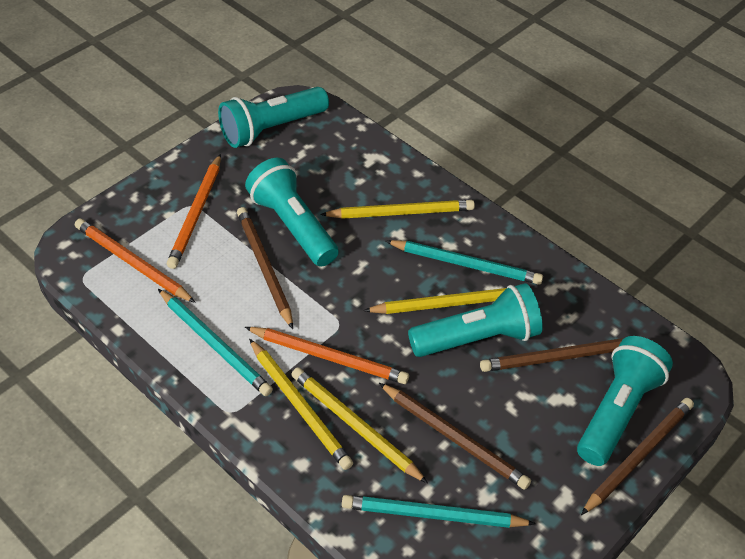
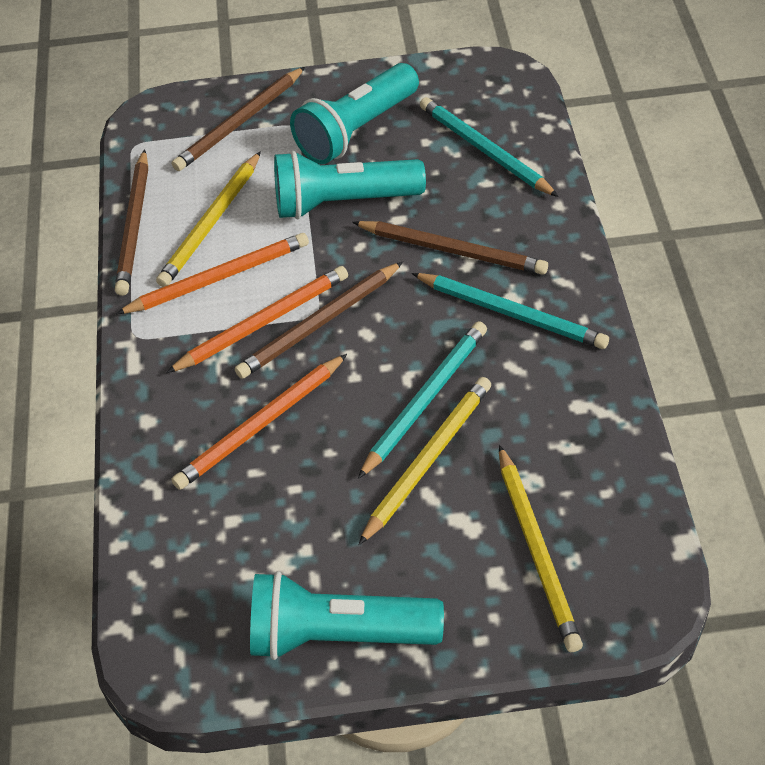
turquoise flashlight: [218,87,329,148] [245,158,339,267] [408,283,543,357] [577,336,673,466] = 4 -> [250,571,444,660] [274,151,426,219] [290,63,419,164] = 3
yellow pencil: [249,339,353,470] [291,367,428,484] [320,200,475,219] [363,288,506,314] = 4 -> [156,151,261,287] [359,377,491,545] [499,445,583,652] = 3

